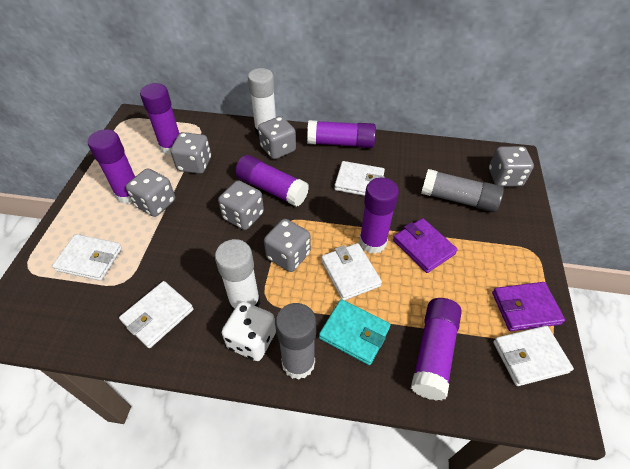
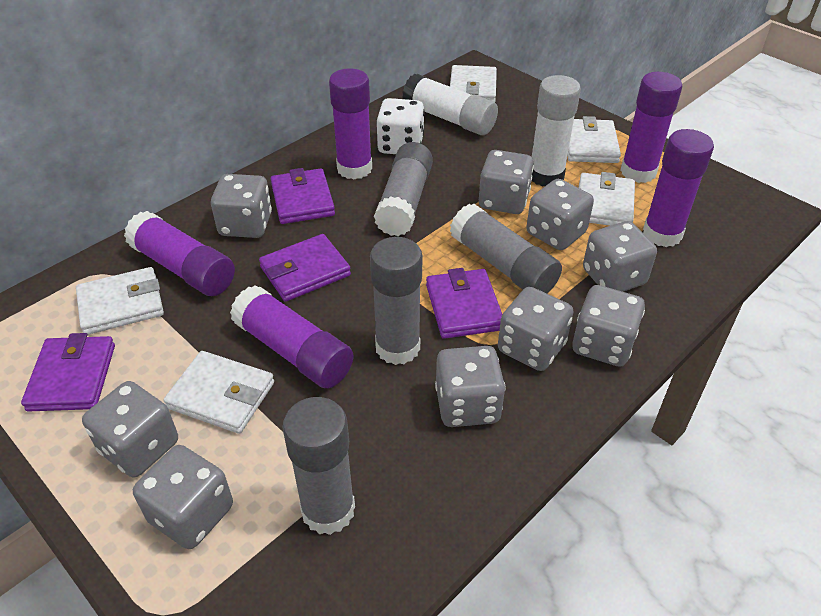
grey dice: [126,168,175,217] [170,132,211,174] [218,180,264,230] [258,116,296,159] [264,219,311,272] [489,146,534,187] = 6 -> [82,381,178,477] [133,445,233,549] [211,174,272,238] [435,346,506,427] [479,150,534,214] [498,287,573,371] [526,179,594,250] [572,285,645,367] [583,221,657,292] = 9
grey glue stick: [275,303,316,380] [421,169,504,212] = 2 -> [282,397,355,535] [370,237,423,365] [374,142,433,236] [450,204,562,293] = 4
purple glue stick: [88,129,135,204] [140,83,179,155] [235,155,309,206] [307,120,376,148] [359,178,399,254] [411,298,462,401] = 6 -> [124,211,235,296] [230,285,354,388] [329,68,372,180] [620,72,682,183] [643,129,714,247] = 5
purple wallet: [393,218,458,273] [492,282,565,331] = 2 -> [21,333,115,412] [259,234,351,302] [271,168,335,224] [426,268,502,339] = 4
turquoise wallet: [319,299,391,365] = 1 -> none = 0

